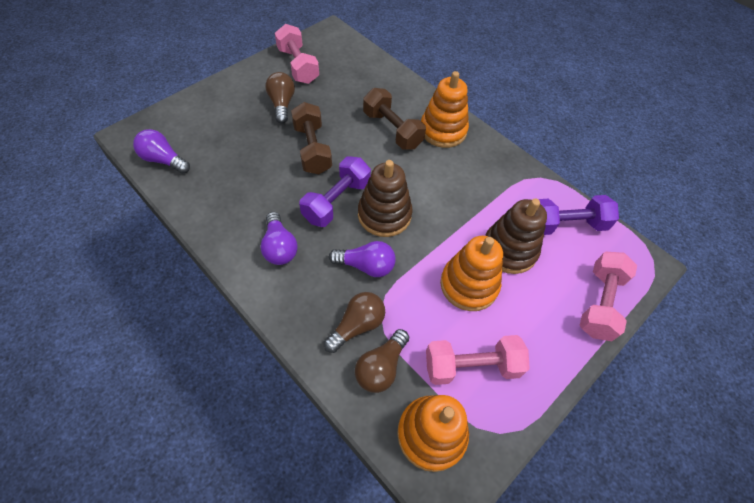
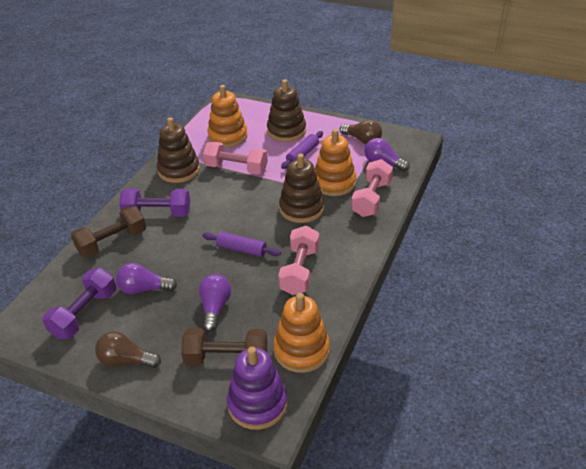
brown light bulb: [266,72,295,124] [324,292,385,353] [355,329,409,393] = 3 -> [95,331,161,368] [340,120,382,144] = 2
brown stacking toy: [358,160,413,237] [485,198,547,274] = 2 -> [157,117,200,183] [267,79,306,142] [279,154,324,223] = 3
purple rolling pin: none = 0 -> [202,232,281,257] [281,131,323,169] = 2
purple stacking toy: none = 0 -> [227,347,288,430] = 1

